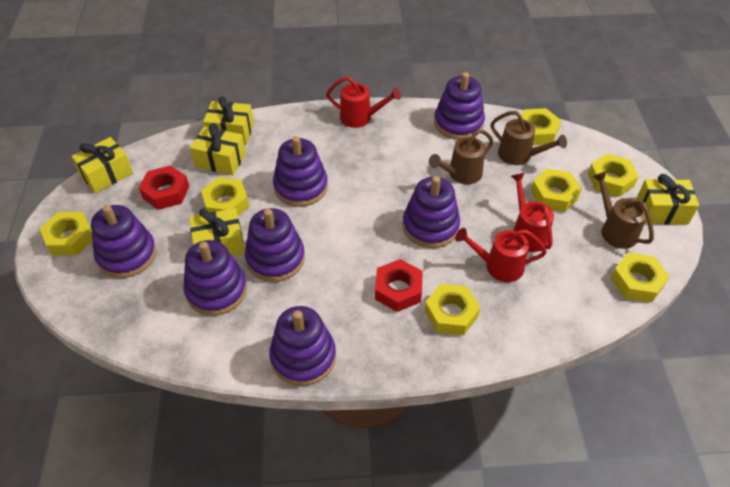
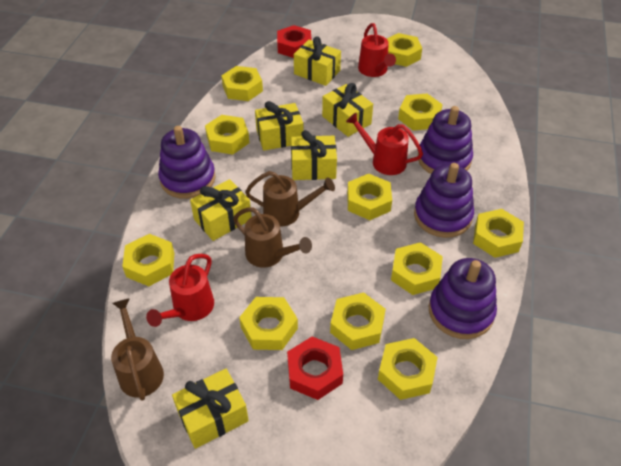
purple stacking toy: [91,205,157,278] [183,240,247,316] [245,208,305,282] [269,306,336,386] [273,136,328,207] [403,176,460,248] [434,72,485,140] = 7 -> [158,126,216,199] [414,163,474,238] [418,106,473,174] [429,258,497,339] = 4
yellow gift: [72,137,133,193] [189,208,245,256] [190,123,246,175] [203,96,254,145] [637,174,699,224] = 5 -> [172,369,249,449] [190,179,252,241] [255,101,303,151] [291,130,337,180] [294,36,341,86] [322,83,373,137] = 6
yellow nut: [40,212,93,255] [201,177,249,215] [425,284,481,335] [522,108,561,145] [531,169,582,212] [588,154,639,197] [611,253,670,303] = 7 -> [122,234,174,286] [205,115,249,154] [221,66,263,101] [239,297,298,350] [330,292,386,350] [347,174,392,220] [378,338,438,400] [387,33,422,67] [391,242,443,295] [398,94,443,131] [473,209,524,258] = 11

